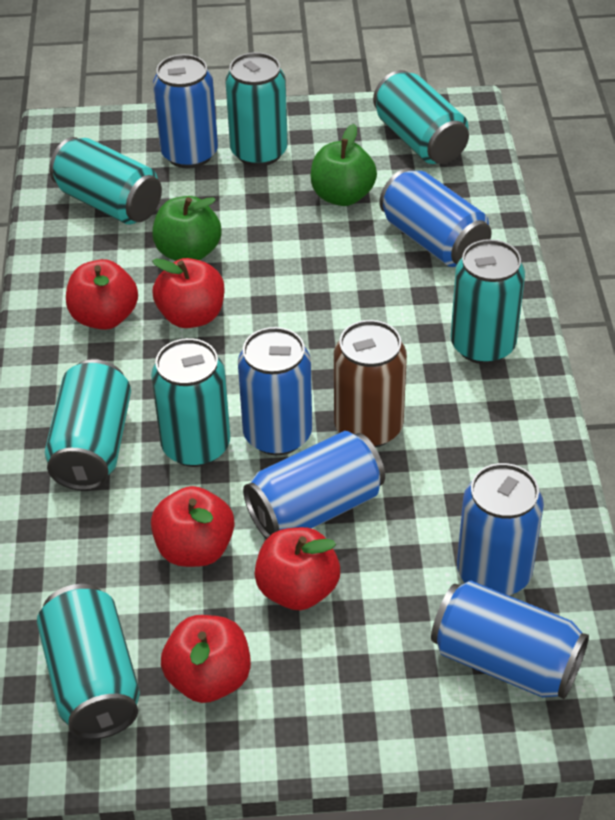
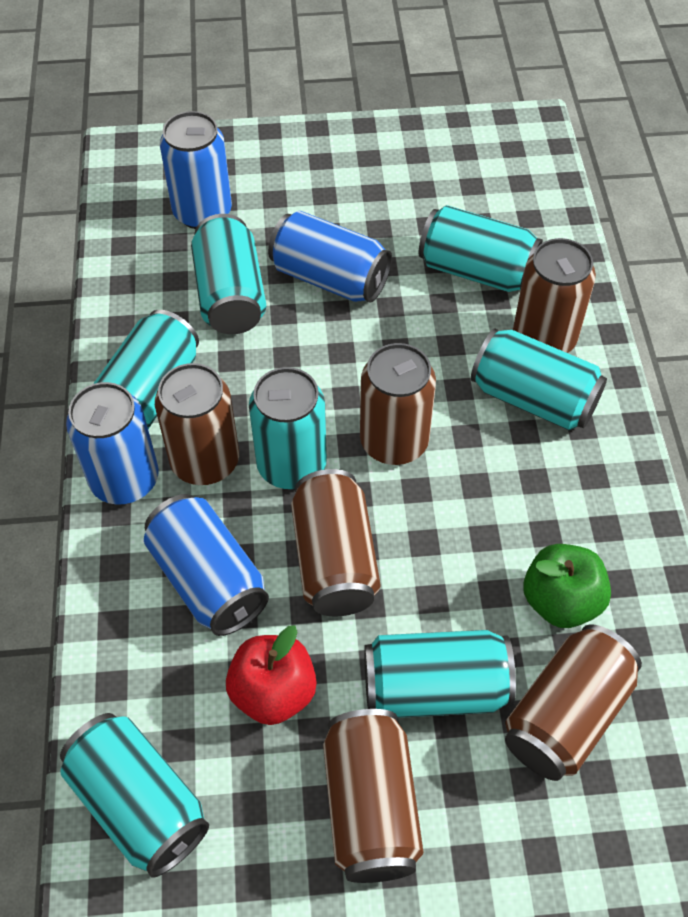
blue can: [153,54,218,169] [238,327,312,455] [243,431,385,539] [379,168,492,267] [431,581,589,699] [457,463,544,595] = 6 -> [66,382,159,504] [144,494,269,636] [160,111,232,229] [268,211,392,303] = 4
brown can: [334,320,407,448] = 1 -> [155,363,239,485] [291,469,380,617] [323,709,423,883] [360,343,436,465] [505,624,642,781] [513,238,596,353] = 6
green apple: [152,196,222,261] [311,124,377,206] = 2 -> [523,544,611,628] = 1
red apple: [66,259,138,330] [151,486,234,567] [152,258,224,328] [161,615,251,703] [255,527,340,610] = 5 -> [226,625,317,725] = 1

